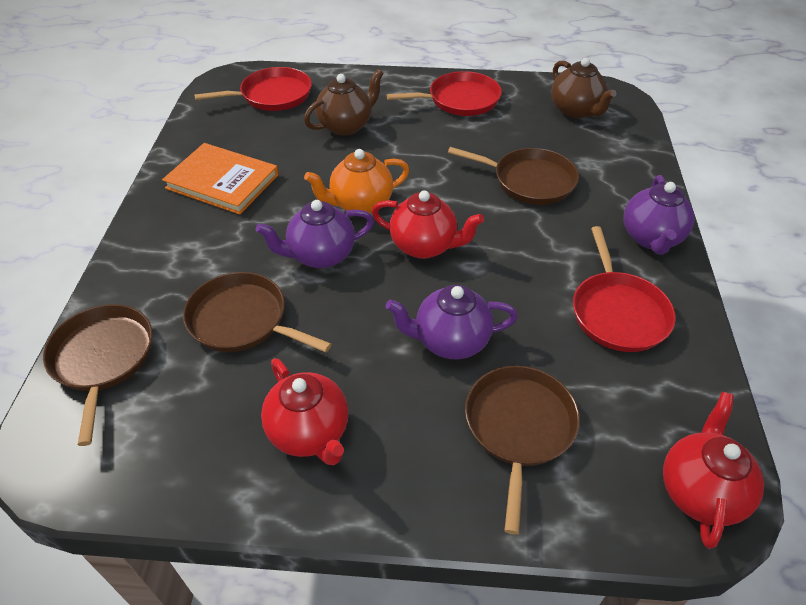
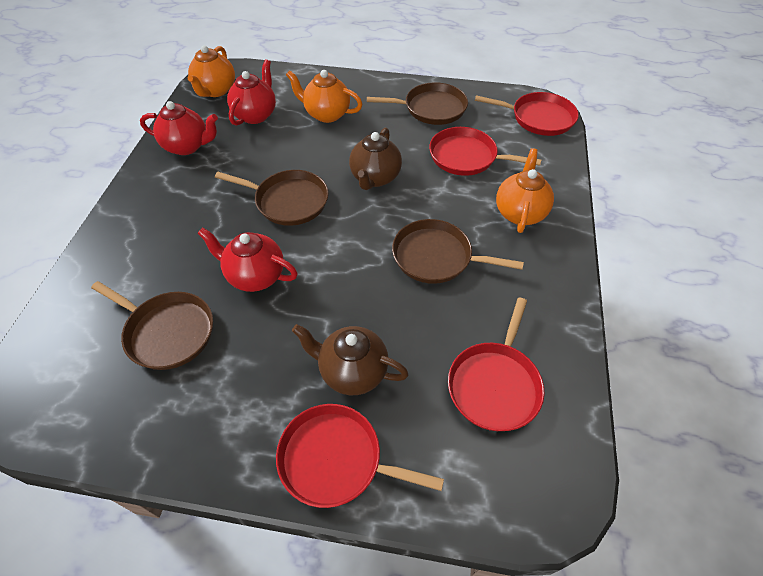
orange book: [162,143,279,215] = 1 -> none = 0
orange teapot: [304,149,409,214] = 1 -> [188,45,235,97] [286,70,362,123] [496,148,554,233] = 3
purple teapot: [256,200,374,268] [386,285,518,359] [623,175,694,255] = 3 -> none = 0
red pan: [194,67,312,111] [387,71,502,116] [573,226,676,352] = 3 -> [276,404,444,508] [429,127,542,176] [448,297,545,431] [475,92,579,136] = 4

